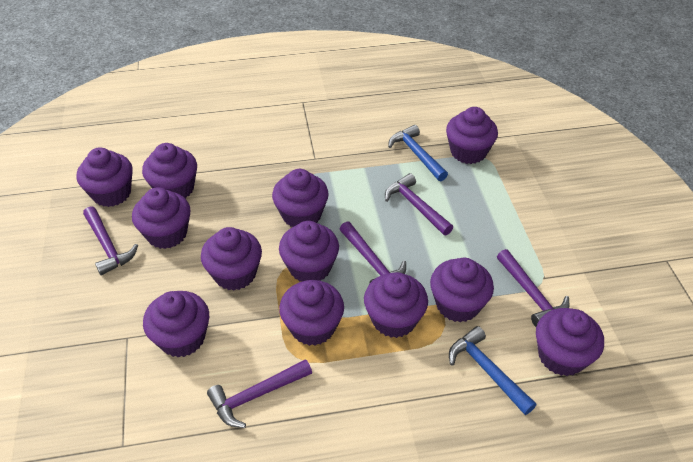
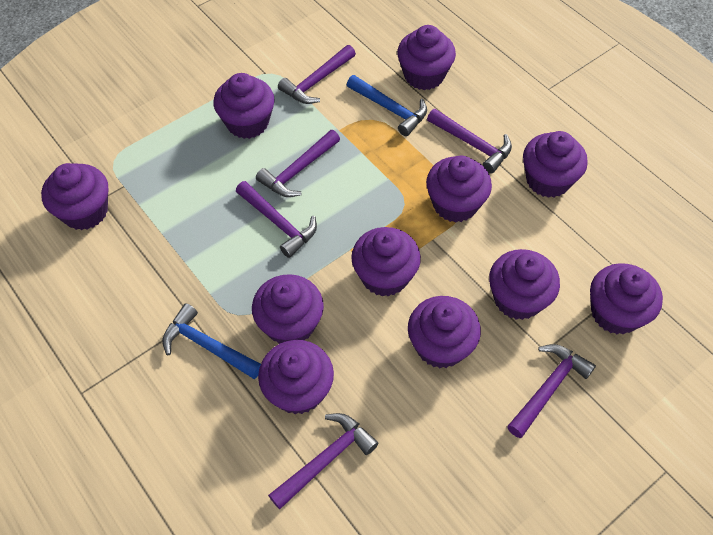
purple cupcake: [76,147,133,207] [132,187,191,249] [142,143,197,199] [143,291,209,357] [201,227,262,291] [272,169,329,227] [279,221,339,282] [279,280,344,346] [364,272,428,338] [430,258,494,323] [446,107,498,164] [536,308,604,376] = 12 -> [41,163,108,230] [214,73,275,139] [252,274,324,344] [258,340,334,414] [351,227,421,297] [397,25,456,90] [408,296,481,368] [426,156,492,223] [489,249,560,320] [523,131,588,198] [590,263,663,334] = 11
purple hammer: [83,206,138,275] [207,359,312,428] [340,222,406,283] [385,173,453,235] [497,249,569,327] = 5 -> [236,181,317,258] [256,130,340,197] [268,413,378,509] [278,45,356,104] [427,109,512,174] [507,344,596,438] = 6

